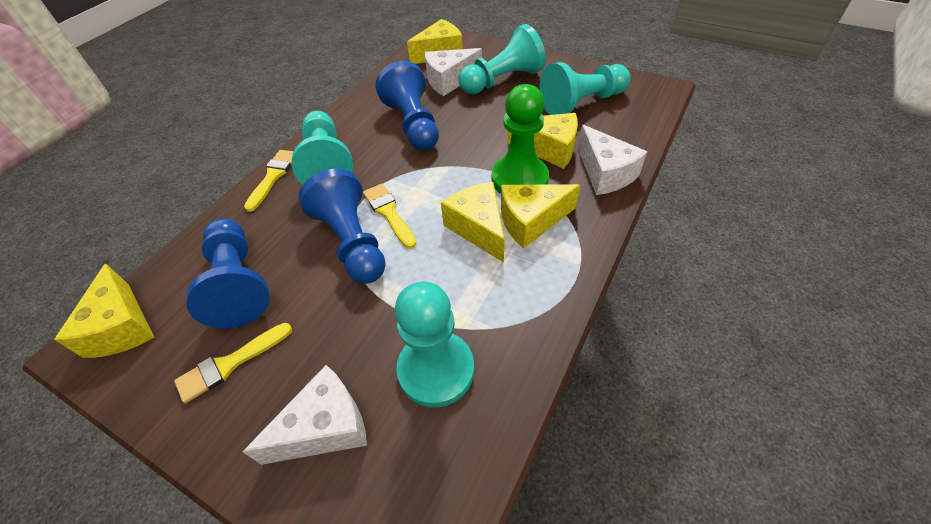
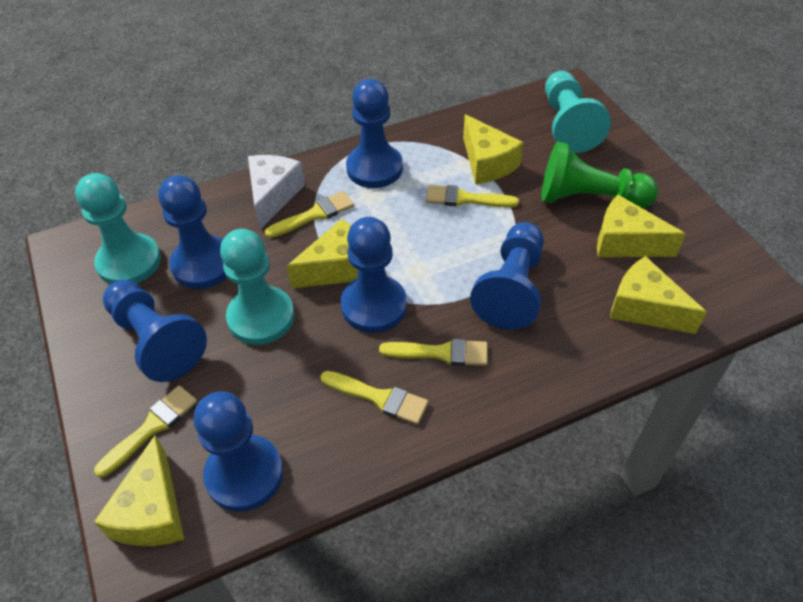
blue pawn: [187,218,270,328] [298,169,386,284] [375,61,439,151] = 3 -> [103,280,207,382] [158,175,227,289] [194,391,283,512] [341,217,407,333] [346,79,403,188] [470,222,544,330] = 6
turquoise pawn: [292,111,353,185] [395,282,474,407] [459,24,546,95] [540,62,630,115] = 4 -> [75,173,161,284] [220,229,294,345] [545,71,611,153] = 3
white cheese: [242,365,367,465] [425,48,482,96] [578,125,647,195] = 3 -> [248,155,305,229] = 1
yellow brush: [174,323,292,403] [244,150,294,212] [363,184,416,249] = 3 -> [94,386,197,477] [265,191,354,238] [320,371,428,425] [379,338,488,366] [426,185,519,207] = 5

